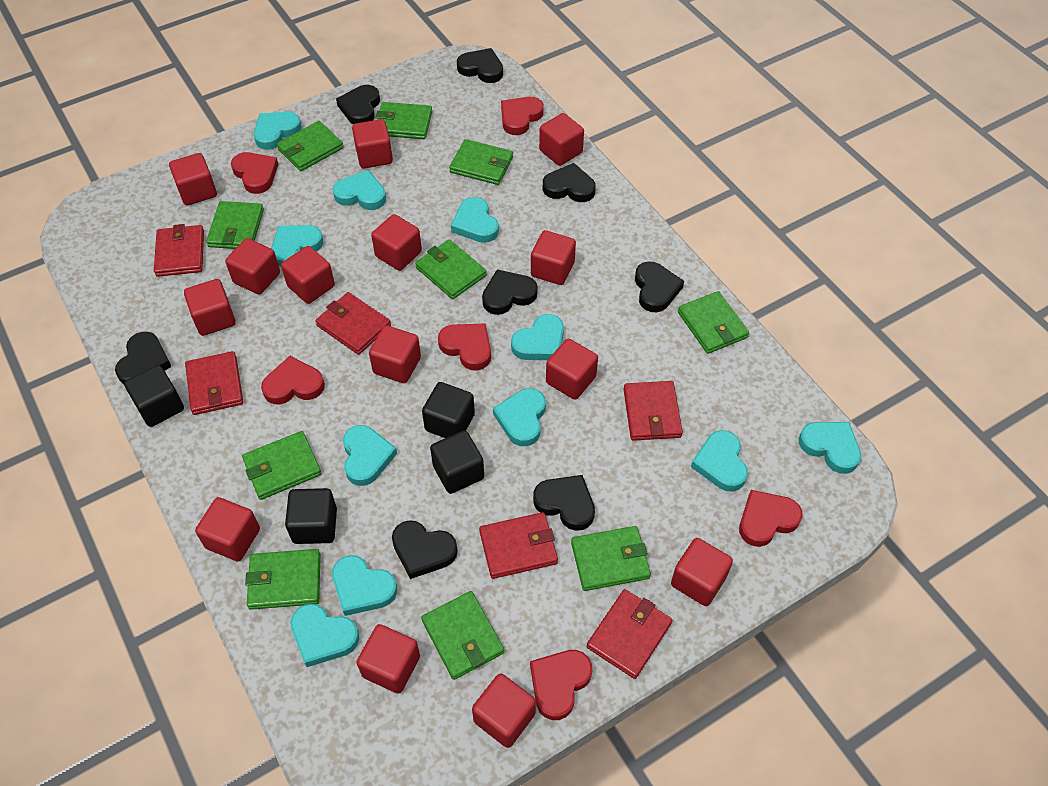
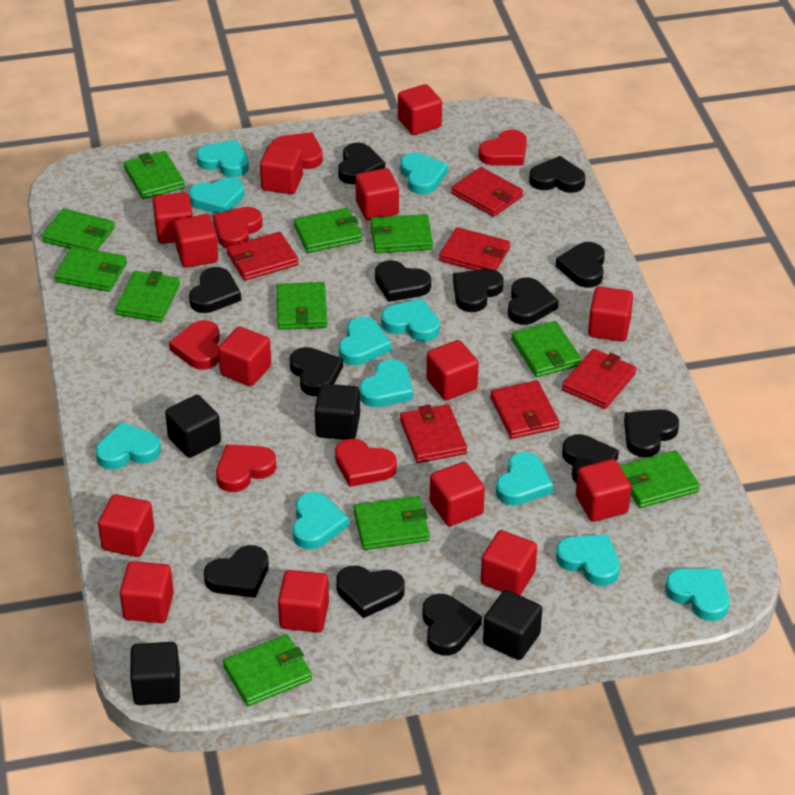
black heart: [115,332,172,384] [336,85,380,124] [392,520,458,579] [457,48,503,83] [482,269,538,315] [533,475,595,531] [543,163,596,202] [635,261,684,312] = 8 -> [189,267,241,313] [204,545,269,598] [289,347,343,396] [336,566,404,618] [338,143,385,184] [375,260,431,302] [422,594,482,656] [453,269,503,312] [508,277,559,325] [529,156,585,193] [556,242,605,288] [562,434,619,484] [624,409,679,457] = 13
green wallet: [206,201,264,249] [242,431,321,500] [245,549,320,610] [277,121,344,171] [375,102,432,139] [415,239,487,299] [421,591,504,680] [449,139,513,185] [571,526,651,591] [678,291,749,354] = 10 -> [41,208,115,250] [54,246,127,292] [115,271,180,322] [123,151,185,199] [223,634,312,706] [276,282,327,330] [294,208,362,253] [354,496,430,550] [370,214,433,253] [511,321,582,377] [620,450,700,508] = 11

